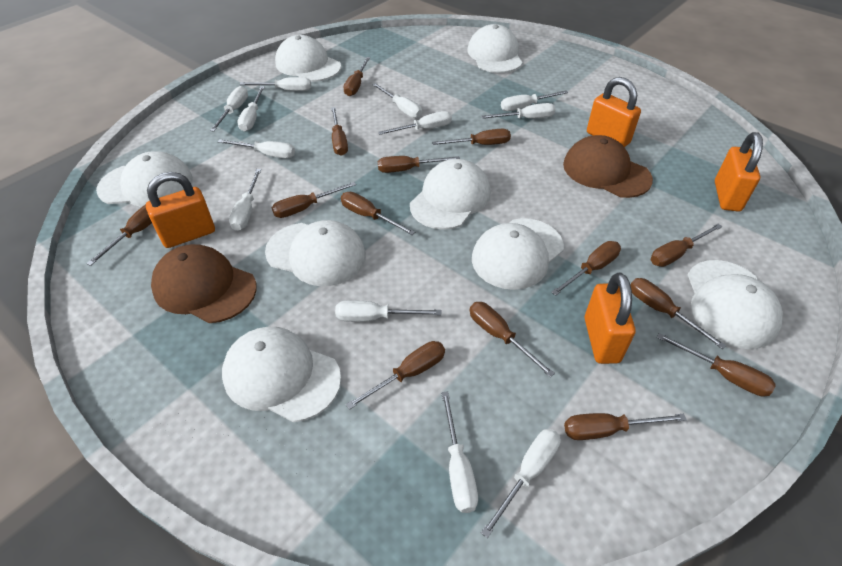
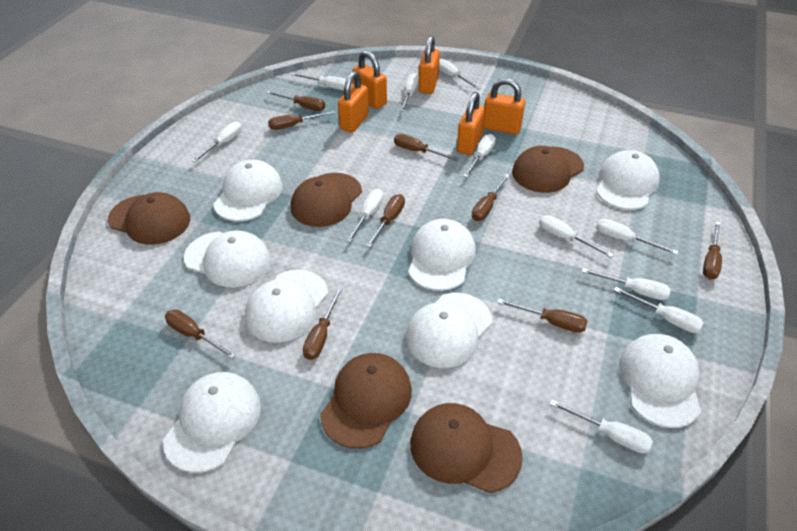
brown cap: [151,244,257,323] [563,135,653,198] = 2 -> [108,192,190,245] [291,173,362,227] [320,353,412,449] [410,403,523,493] [512,146,584,193] = 5
brown screwdriver: [86,204,152,266] [272,182,356,218] [331,107,348,156] [341,192,415,235] [343,57,370,96] [346,341,445,410] [378,156,460,173] [432,129,511,145] [470,302,555,377] [551,241,621,296] [564,413,687,440] [631,278,726,349] [651,224,723,267] [657,333,776,396] = 14 -> [165,310,236,359] [266,91,325,111] [268,111,335,130] [303,288,342,360] [366,194,405,248] [394,134,459,161] [472,174,510,221] [497,299,588,333] [703,222,722,279] = 9
orange padlock: [146,172,215,248] [584,273,635,364] [587,77,641,147] [715,132,763,212] = 4 -> [338,71,369,132] [353,51,387,109] [418,35,440,94] [457,92,485,155] [483,78,525,135] = 5
white screwdriver: [210,86,248,131] [218,139,295,158] [229,169,261,231] [237,86,265,132] [240,77,311,91] [335,300,441,322] [372,83,422,118] [378,111,452,135] [441,391,478,513] [481,103,555,119] [481,429,561,538] [501,91,568,111] = 12 -> [192,121,242,162] [292,73,346,90] [347,189,383,242] [400,73,419,112] [439,59,480,89] [464,134,496,178] [539,215,614,257] [550,400,653,454] [582,268,671,300] [596,219,678,255] [614,287,704,333] = 11

